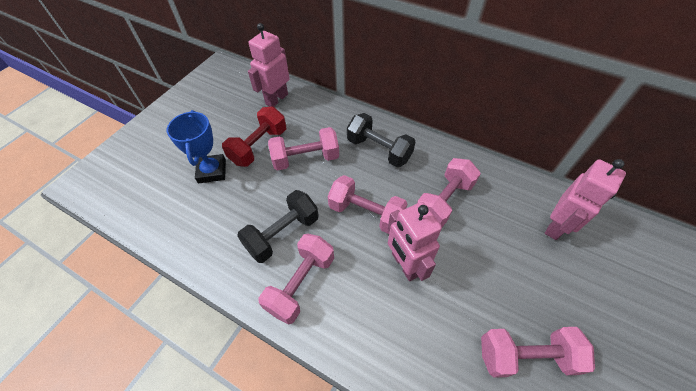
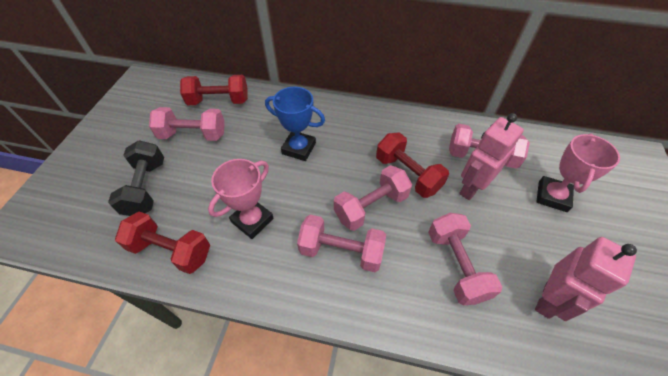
black dumbbell: [237,190,319,263] [347,113,415,167] = 2 -> [108,140,164,216] = 1
pink robot: [248,23,290,107] [388,202,442,281] [545,159,626,240] = 3 -> [459,113,524,200] [535,237,637,321] = 2
pink trophy: none = 0 -> [208,159,274,239] [536,134,620,212] = 2
red dumbbell: [222,107,286,167] = 1 -> [115,212,210,274] [180,75,248,105] [376,132,449,198] = 3

